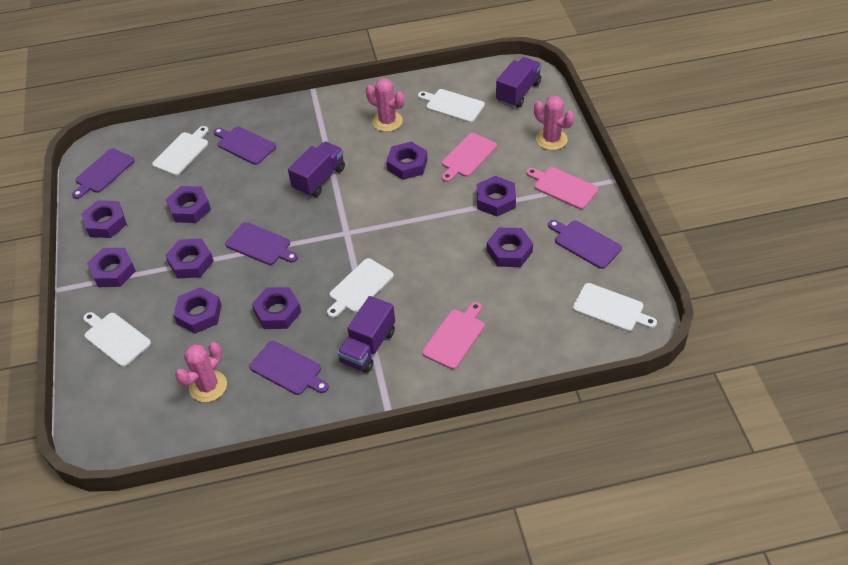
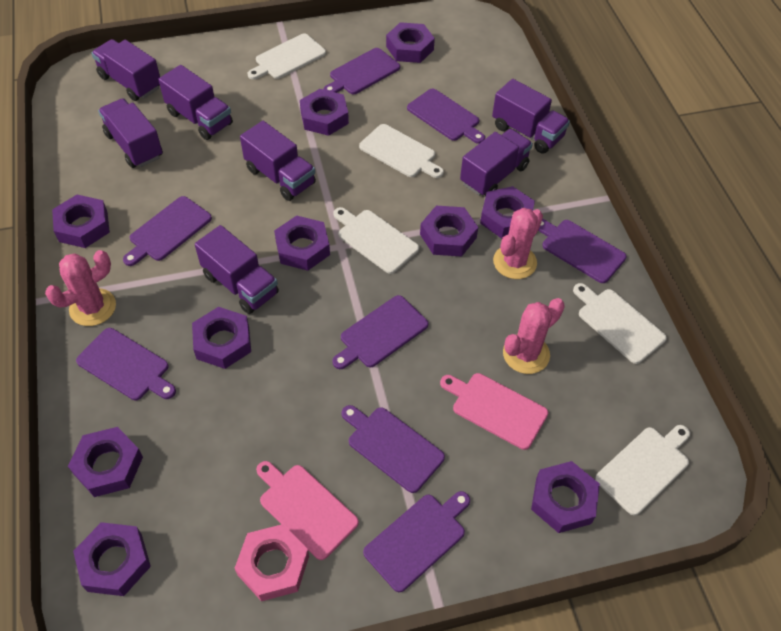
pink cutting board: [422,302,485,369] [442,133,497,182] [526,167,598,209] = 3 -> [256,461,359,560] [440,373,548,450] = 2
pink nut: none = 0 -> [235,524,309,601] = 1
purple cutting board: [72,148,135,199] [213,127,276,165] [225,222,298,265] [249,341,329,395] [548,220,622,269] = 5 -> [76,328,176,400] [123,196,212,266] [323,48,400,94] [332,295,429,369] [341,405,445,493] [363,491,470,592] [407,89,485,144] [538,219,627,283] = 8
purple nut: [81,200,127,238] [87,248,136,287] [165,238,214,279] [166,186,211,223] [173,287,222,334] [252,287,301,329] [386,141,428,180] [477,176,516,216] [487,228,533,267] = 9 -> [52,195,110,248] [68,427,143,497] [73,522,151,596] [192,307,251,369] [274,216,330,271] [300,89,349,136] [386,22,435,63] [420,206,478,257] [480,186,535,239] [531,461,600,533] = 10
purple truck: [288,142,345,197] [338,296,395,373] [496,57,542,108] = 3 -> [91,39,160,101] [98,98,163,168] [158,65,233,140] [195,225,279,314] [240,121,316,201] [460,129,533,196] [492,79,570,154] = 7

